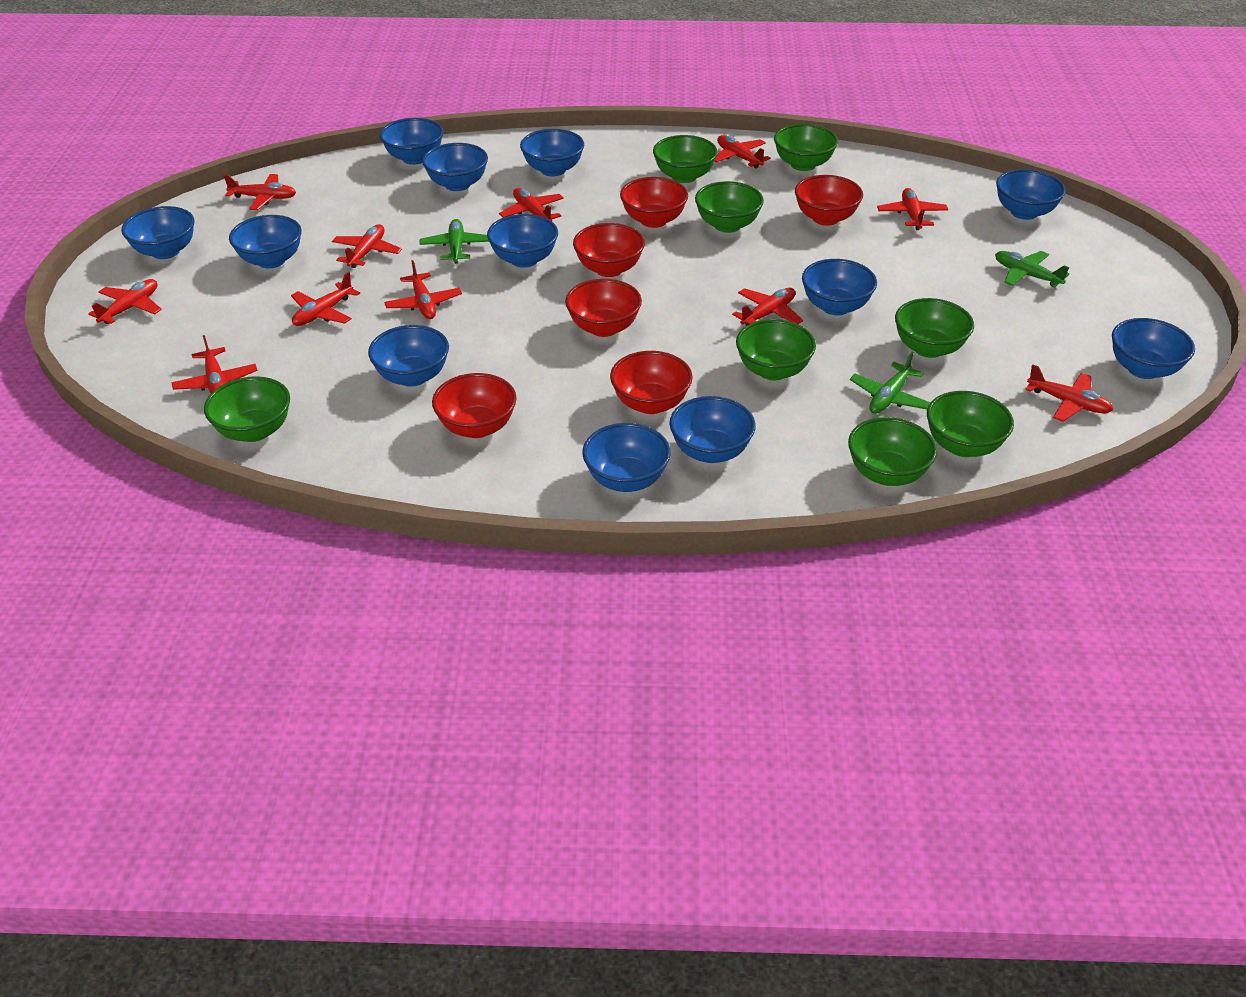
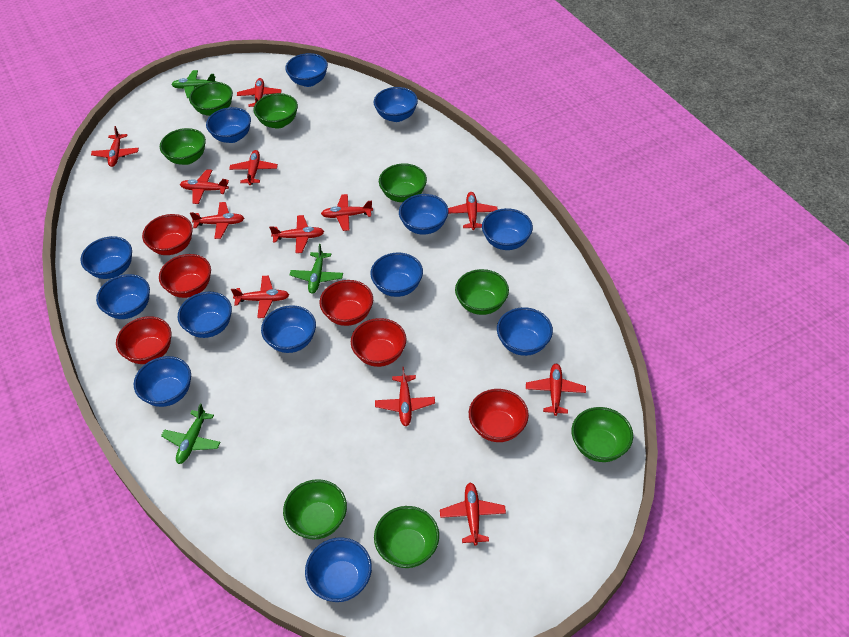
blue bowl: [121,206,195,259] [229,215,302,268] [368,325,449,387] [380,118,444,165] [422,143,488,191] [487,214,558,268] [520,129,584,176] [582,423,671,492] [670,396,756,463] [802,259,877,315] [996,169,1066,220] [1112,318,1195,379] = 12 -> [81,236,132,279] [96,274,150,319] [134,356,191,407] [178,292,232,338] [206,107,251,143] [261,305,316,353] [285,53,328,87] [305,537,372,602] [370,253,423,297] [374,87,418,122] [399,194,449,235] [482,208,533,250] [497,307,553,356] = 13
red plane: [88,279,162,324] [171,335,258,393] [224,174,296,210] [291,272,360,326] [332,224,402,268] [384,260,462,319] [499,188,564,221] [714,135,771,168] [732,288,803,326] [877,188,948,230] [1025,364,1113,422] = 11 -> [91,126,139,167] [180,169,229,204] [190,202,244,239] [229,150,278,185] [231,276,289,318] [237,78,281,107] [269,215,324,253] [321,194,373,231] [375,367,435,426] [440,483,506,546] [448,192,498,230] [526,364,586,416] = 12

